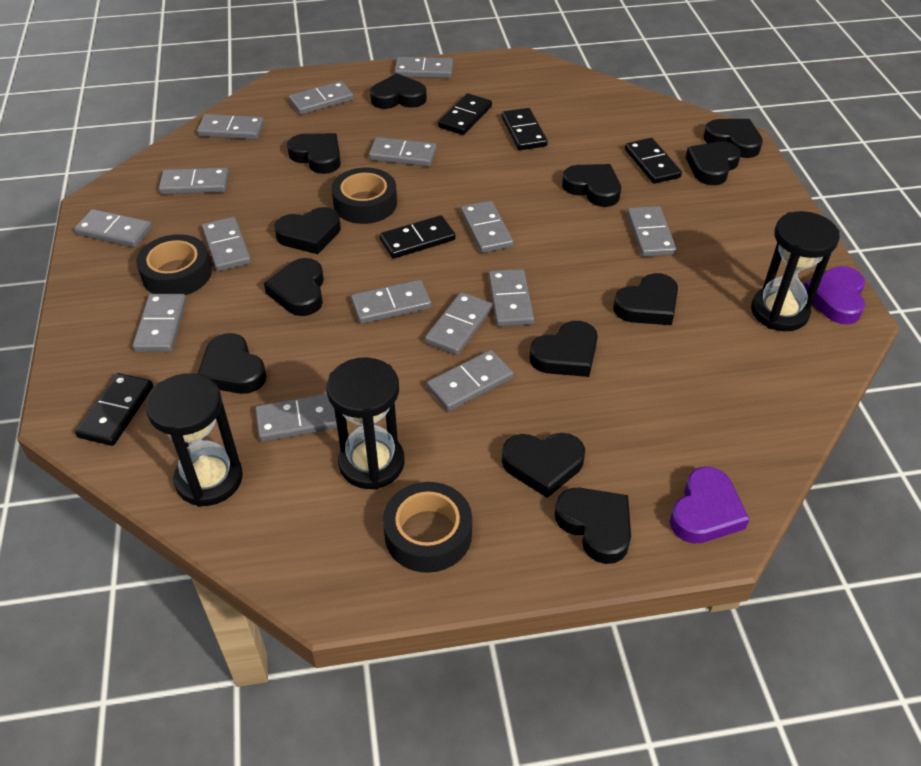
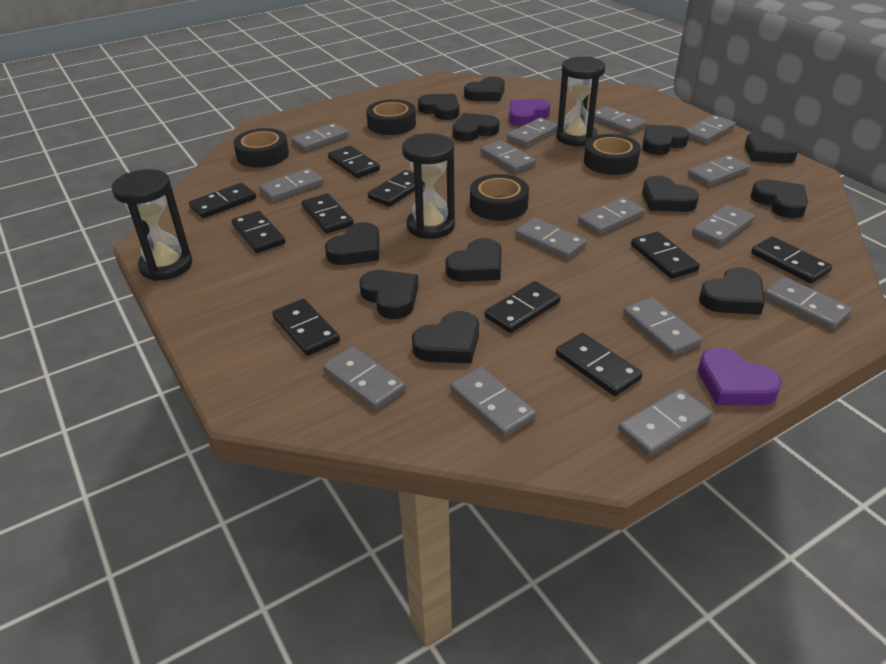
black domino: [75,373,153,446] [379,215,456,259] [438,93,492,135] [502,108,548,150] [625,138,682,184] = 5 -> [189,183,256,218] [231,211,285,253] [272,299,340,356] [301,193,354,234] [328,146,380,178] [368,170,425,207] [485,281,561,333] [556,333,643,396] [631,231,700,279] [751,236,832,284] = 10
black tape: [136,234,212,295] [331,168,397,224] [383,482,472,573] = 3 -> [233,128,289,167] [366,99,416,135] [470,174,529,221] [584,134,641,175] = 4

